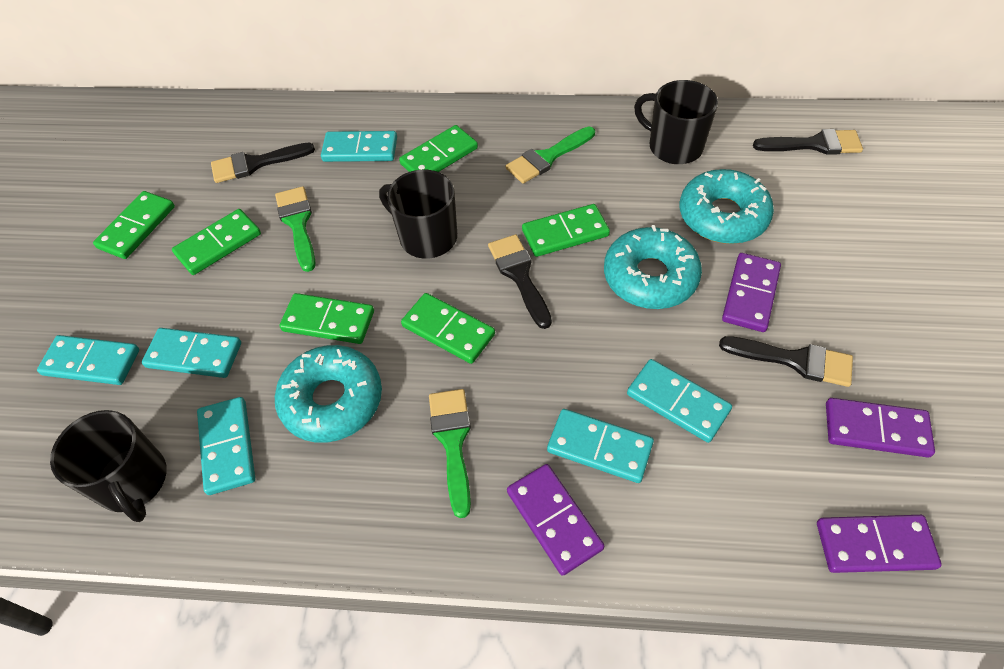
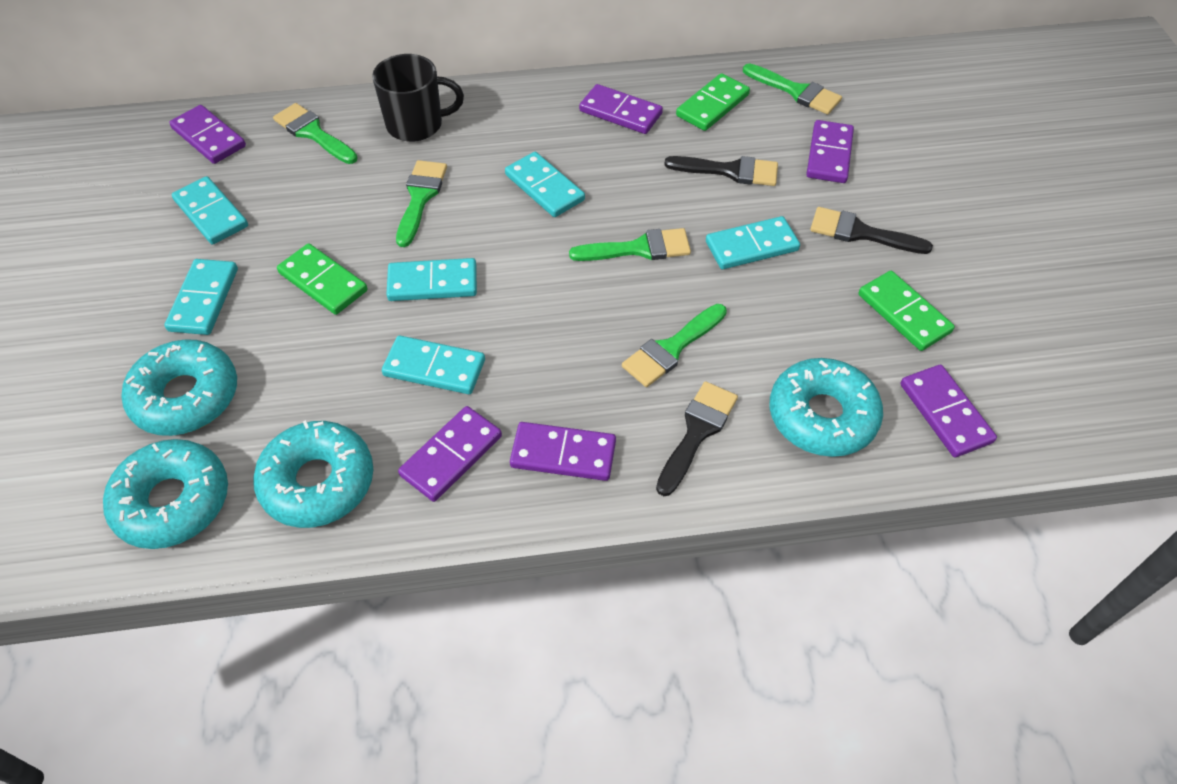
black brush: [211,143,315,183] [488,234,552,329] [719,336,853,387] [753,129,863,155] = 4 -> [656,381,738,496] [664,156,778,186] [810,207,933,254] = 3
black mug: [50,410,167,522] [379,170,457,259] [634,80,718,164] = 3 -> [372,54,464,142] = 1
green brush: [275,186,315,272] [429,389,471,518] [506,126,595,184] = 3 -> [273,103,358,164] [396,160,447,247] [569,228,691,261] [622,304,727,387] [743,63,842,114] = 5
green domino: [93,191,175,259] [172,209,261,275] [279,293,374,344] [399,125,478,172] [401,293,495,364] [522,204,610,257] = 6 -> [277,243,368,315] [676,73,750,131] [858,271,955,351] = 3
purple domino: [507,464,604,576] [722,253,781,332] [817,515,942,573] [826,398,935,457] = 4 -> [169,105,246,164] [398,406,502,502] [510,422,616,481] [579,84,663,134] [806,120,854,183] [900,365,997,457] = 6
turquoise donut: [275,345,382,443] [604,225,702,309] [680,169,774,244] = 3 -> [103,439,228,549] [122,339,237,436] [253,420,374,528] [769,358,883,457] = 4

